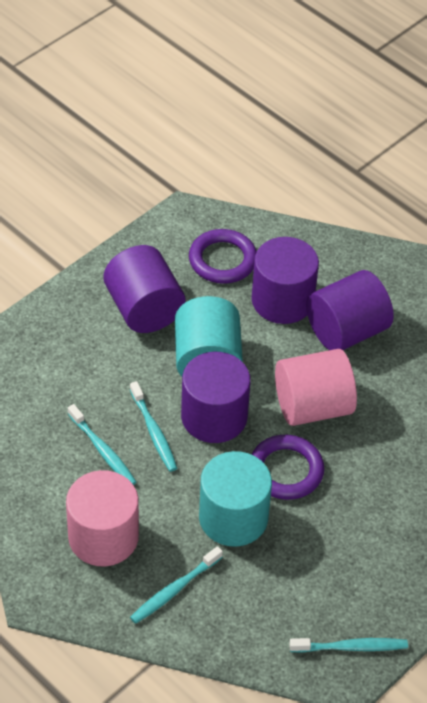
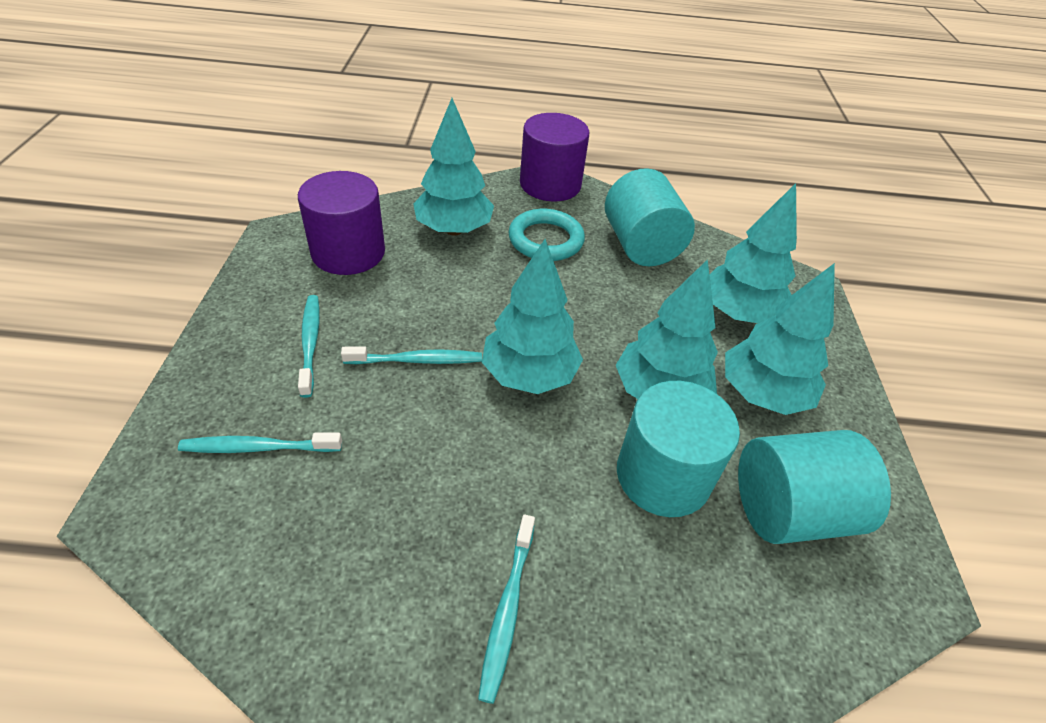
pink cylinder: [66,470,139,566] [275,349,357,426] = 2 -> none = 0
purple cylinder: [103,245,186,333] [181,352,251,443] [251,237,319,324] [306,270,394,350] = 4 -> [298,171,385,275] [520,113,589,201] = 2
purple ring: [189,229,257,284] [251,435,324,500] = 2 -> none = 0
turquoise cylinder: [175,296,243,377] [199,451,272,547] = 2 -> [605,168,695,266] [617,381,740,517] [738,430,891,544] = 3
turquoise ring: none = 0 -> [509,209,585,261] = 1
turquoise tree: none = 0 -> [413,98,494,235] [482,239,583,394] [616,259,718,399] [709,183,797,323] [725,263,835,415] = 5

